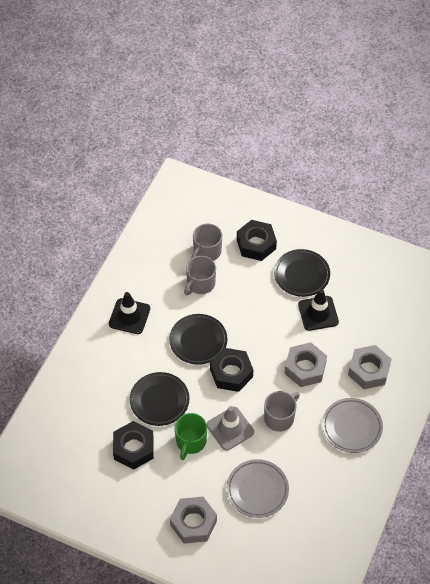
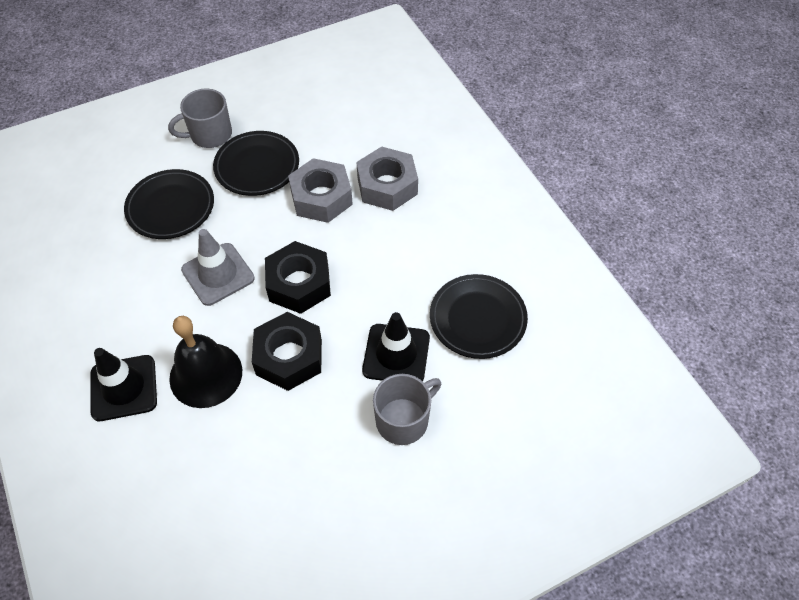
black bell: none = 0 -> [169,316,242,408] = 1
black nut: [113,421,154,470] [210,348,253,392] [237,220,277,261] = 3 -> [252,312,322,391] [265,241,331,314] = 2
green mug: [175,413,207,460] = 1 -> none = 0
grey mug: [184,256,216,295] [191,224,222,261] [264,391,300,432] = 3 -> [168,89,232,148] [373,374,441,445] = 2
grey nut: [170,497,217,544] [284,342,327,387] [348,345,392,389] = 3 -> [288,158,353,223] [356,147,418,211] = 2
grey plate: [227,459,289,518] [322,398,383,453] = 2 -> none = 0

